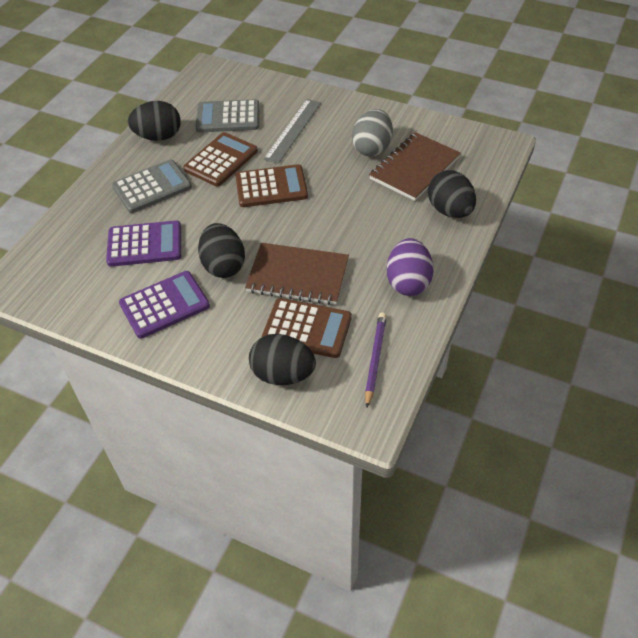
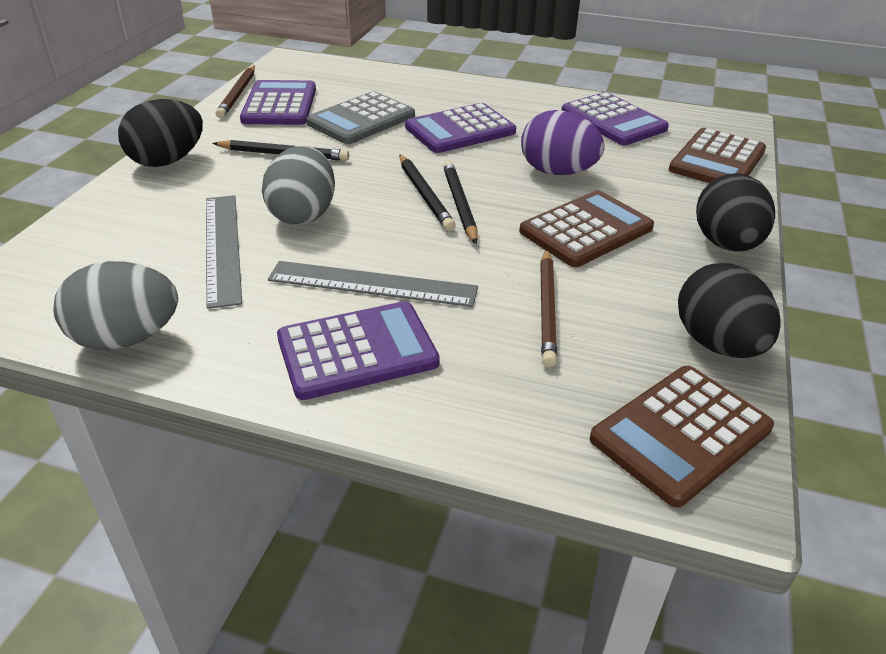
black egg: [128,101,181,141] [198,223,245,278] [249,334,316,385] [428,170,476,218] = 4 -> [118,99,203,167] [678,263,781,358] [696,173,775,252] = 3
black pencil: none = 0 -> [212,140,349,161] [400,155,456,231] [443,161,477,244] = 3
brown notebook: [245,243,349,305] [369,132,461,201] = 2 -> none = 0
brown pencil: none = 0 -> [216,66,255,118] [540,249,557,367] = 2
grey calculator: [112,159,192,213] [196,99,259,132] = 2 -> [306,91,415,144] = 1
grey egg: [352,109,393,156] = 1 -> [53,261,178,350] [262,146,335,225] = 2
grey ruler: [264,99,321,164] = 1 -> [206,195,242,309] [268,261,478,307] = 2
purple calculator: [106,220,181,267] [119,271,210,339] = 2 -> [240,80,316,125] [277,301,440,400] [405,103,516,153] [561,92,669,145] = 4
purple pencil: [365,312,387,408] = 1 -> none = 0

